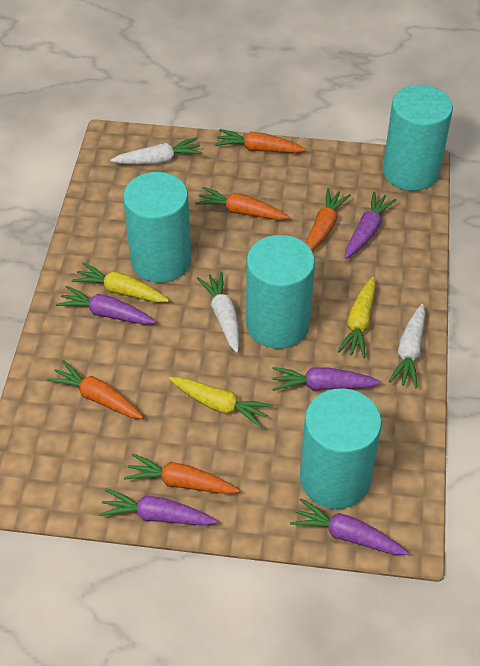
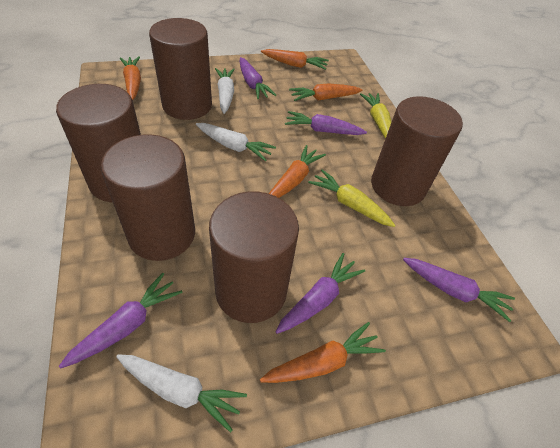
brown cylinder: none = 0 -> [56,84,141,202] [101,134,195,261] [149,18,212,120] [209,192,299,323] [371,96,463,206] = 5
turquoise cylinder: [123,172,192,283] [246,235,315,349] [300,388,382,509] [383,85,453,191] = 4 -> none = 0
yellow carrot: [72,262,169,303] [169,377,273,428] [337,277,376,358] = 3 -> [308,169,396,227] [360,93,391,139] = 2

